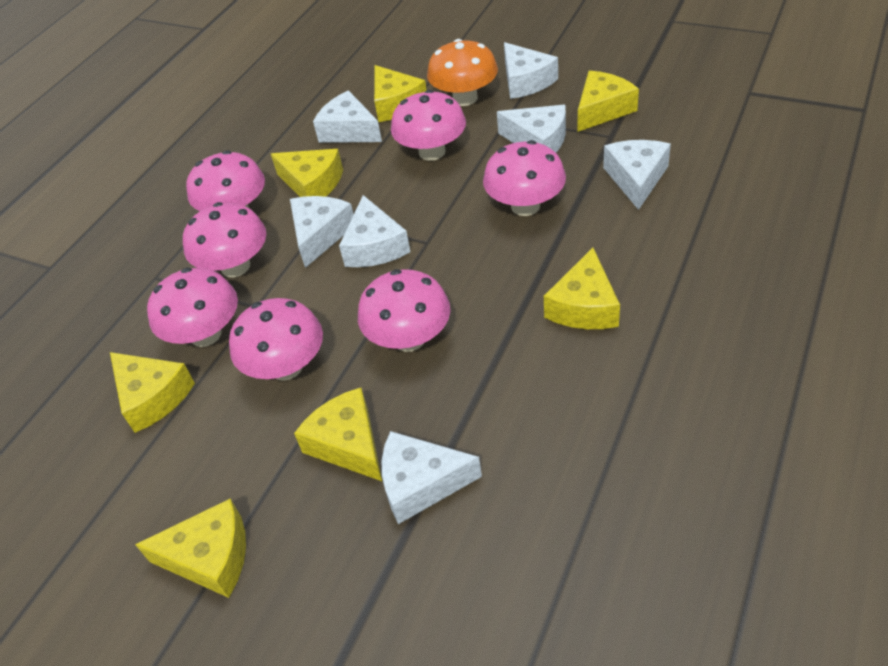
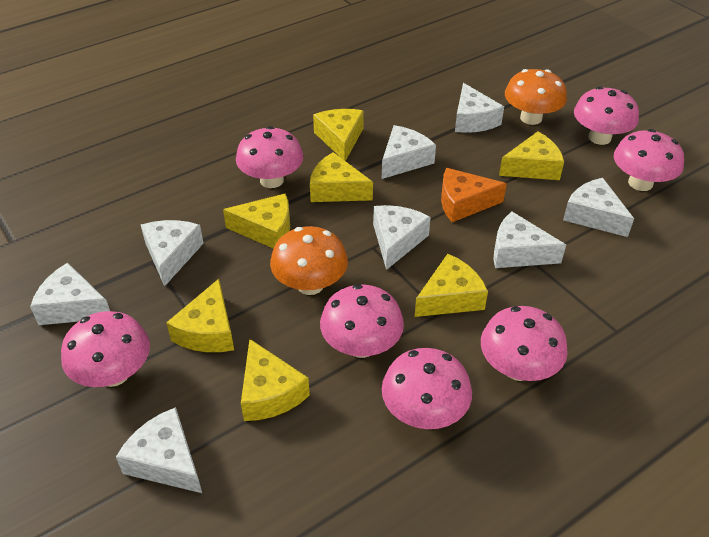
orange cheese: none = 0 -> [441,168,507,222] = 1
orange mushroom: [427,39,498,106] = 1 -> [270,226,348,295] [505,69,567,125] = 2
white cheese: [290,196,354,268] [313,91,382,143] [339,195,410,267] [382,431,482,524] [497,105,566,153] [504,42,558,99] [603,140,671,210] = 7 -> [30,263,110,325] [116,407,202,493] [141,220,204,287] [373,205,431,270] [382,125,436,179] [455,83,504,133] [493,212,566,268] [563,178,634,237] = 8

